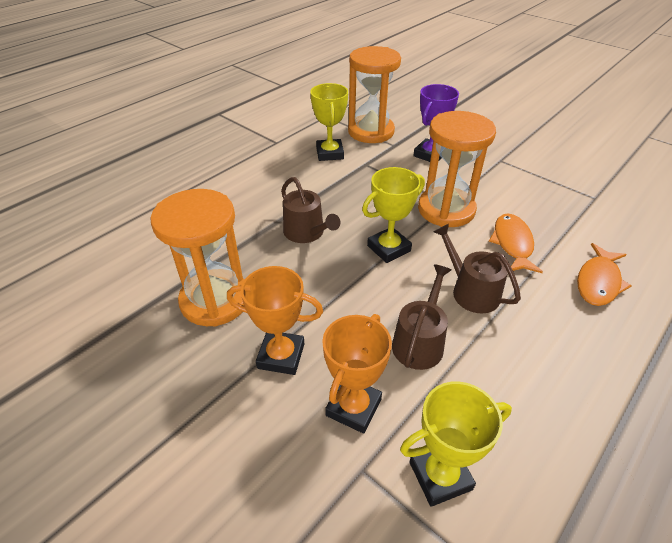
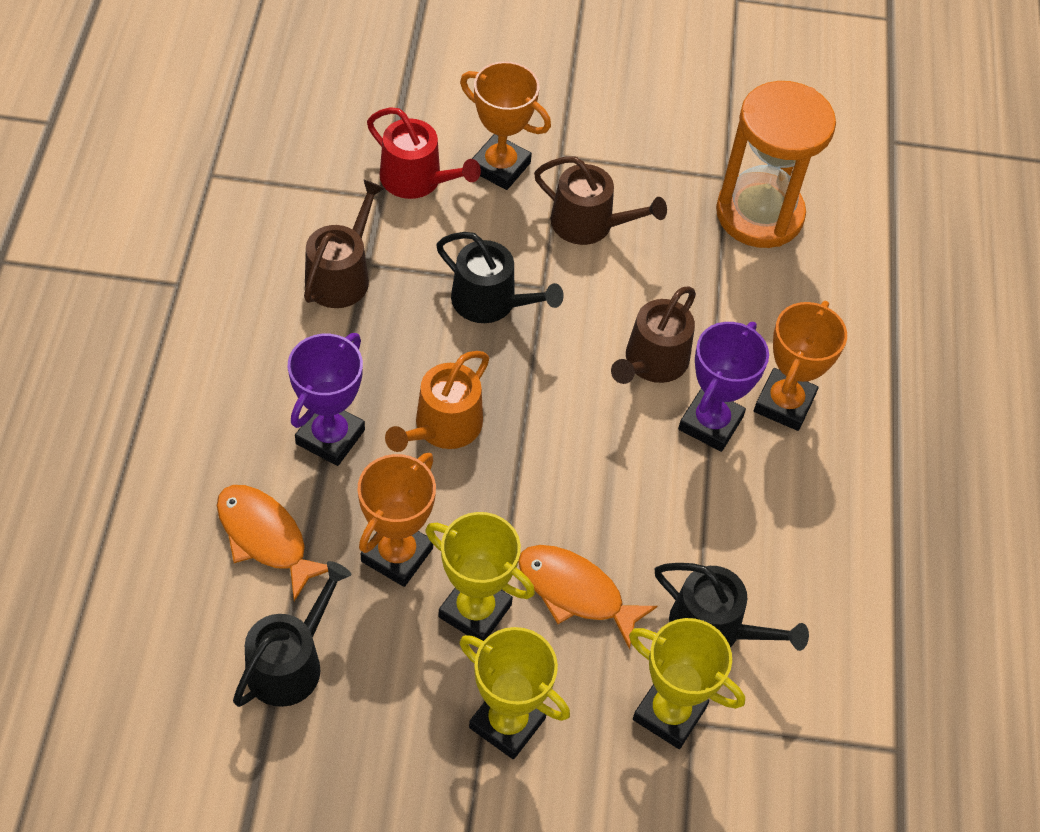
black watering can: none = 0 -> [233,561,351,707] [436,232,564,323] [655,563,809,651] = 3
orange hourglass: [150,189,244,327] [348,46,401,143] [418,111,496,227] = 3 -> [716,81,836,248] = 1
orange trophy: [227,266,323,375] [322,314,392,434] = 2 -> [358,453,436,587] [460,61,551,190] [754,301,847,431] = 3
orange watering can: none = 0 -> [385,351,489,452] = 1
purple trophy: [413,84,459,162] = 1 -> [288,333,365,466] [678,322,769,452] = 2
red watering can: none = 0 -> [367,107,481,199] = 1

